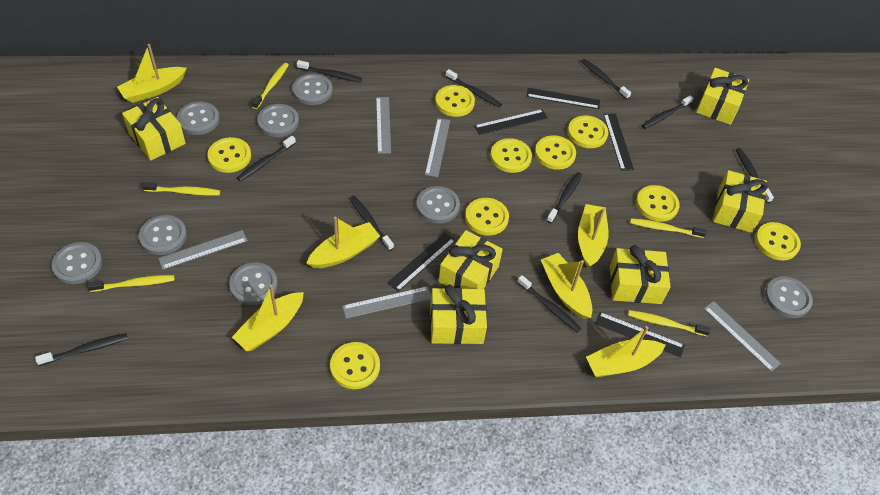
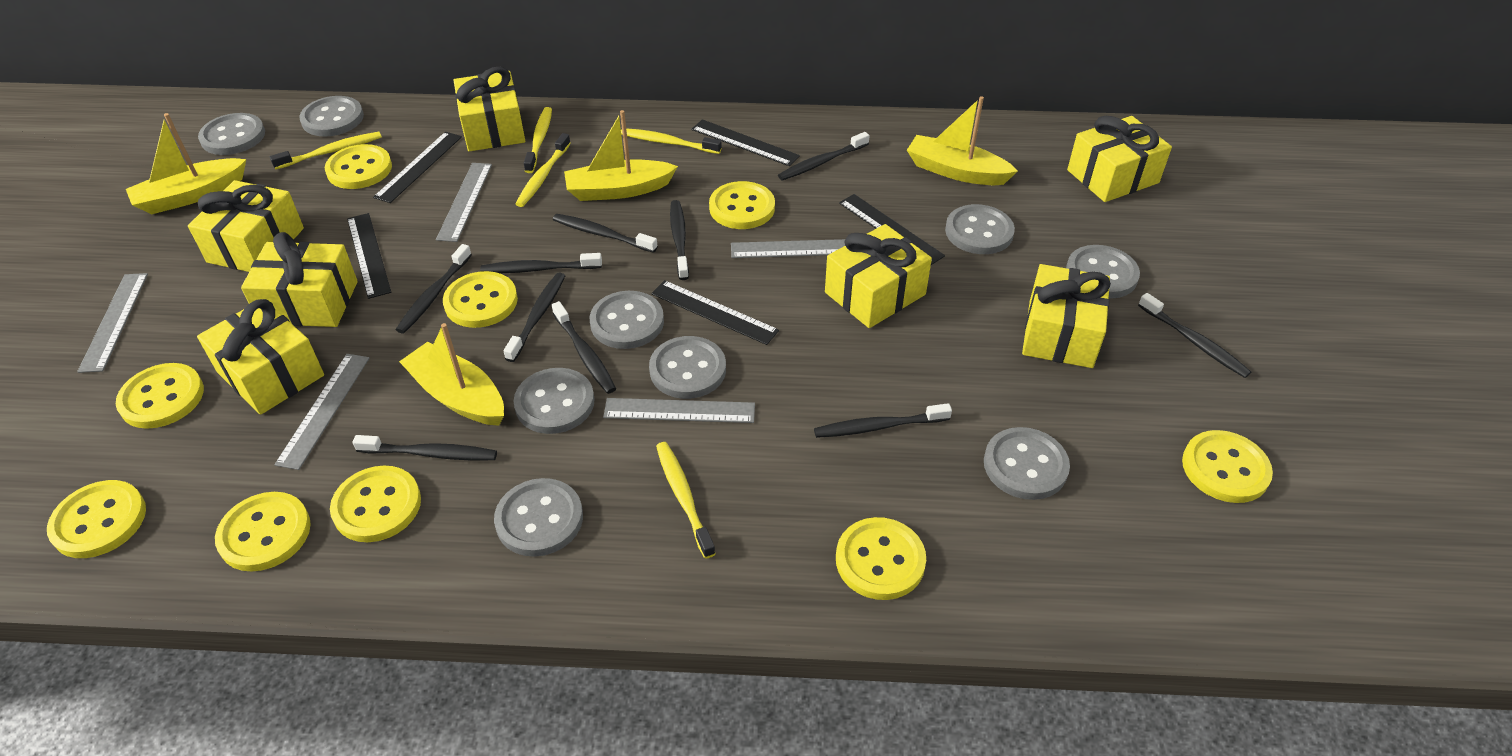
grey button: [51,242,102,284] [139,215,187,255] [177,102,220,135] [229,262,278,305] [257,104,299,137] [292,74,333,105] [416,186,460,224] [765,277,813,318] = 8 -> [198,113,265,155] [299,96,364,137] [494,478,583,557] [513,368,594,434] [589,291,664,349] [649,336,726,399] [945,204,1015,254] [984,427,1070,500] [1066,245,1140,299] = 9
yellow boat: [117,44,187,103] [232,284,304,351] [306,217,380,268] [541,253,592,319] [578,204,608,268] [586,326,666,377] = 6 -> [126,113,246,214] [399,323,504,426] [564,110,678,201] [907,96,1018,185] = 4
yellow gift: [122,97,186,161] [430,285,487,344] [439,230,503,289] [610,245,671,304] [696,68,749,125] [713,170,768,233] = 6 -> [188,180,304,272] [197,299,324,415] [241,232,358,327] [453,67,525,151] [825,224,932,328] [1022,264,1111,368] [1067,116,1172,202] = 7

